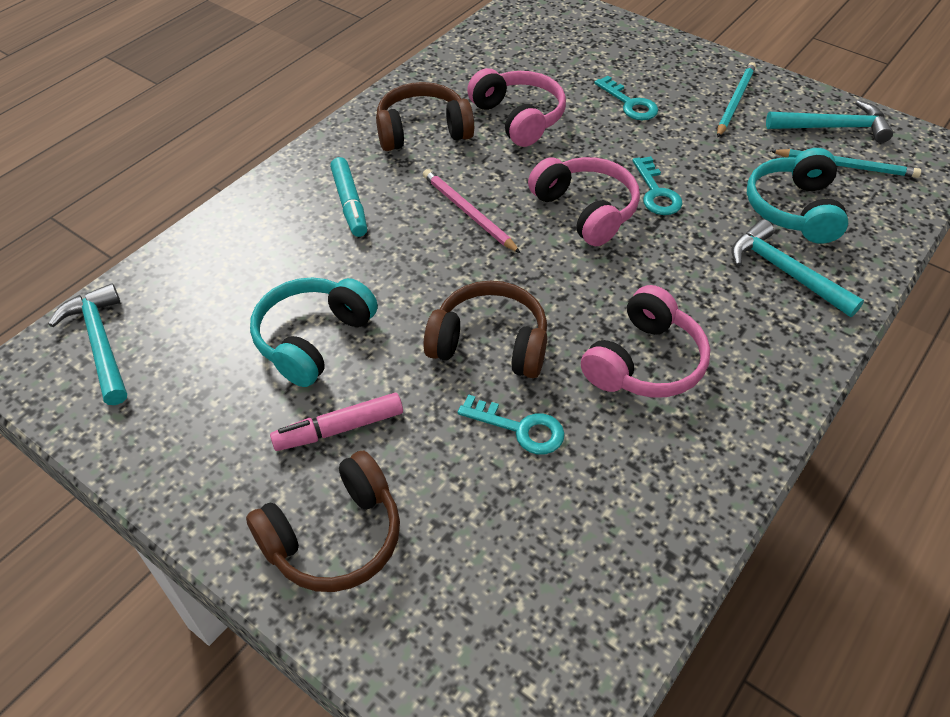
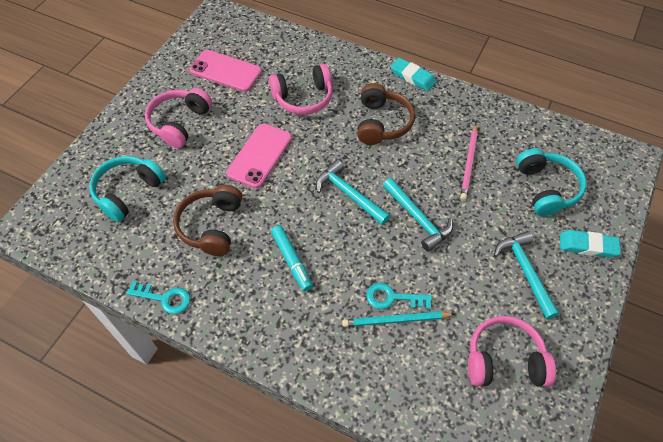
brown headphones: [246,451,400,592] [376,82,474,151] [424,281,547,378] = 3 -> [173,185,242,256] [357,83,415,145] = 2
pink marker: [270,393,403,451] = 1 -> none = 0
pink phone: none = 0 -> [189,50,262,92] [226,123,292,189] = 2
turquoise eraser: none = 0 -> [390,58,436,91] [560,230,621,258] = 2
turquoise key: [458,394,565,455] [594,76,658,120] [632,156,683,215] = 3 -> [126,281,190,314] [366,283,432,310] = 2
turquoise pencil: [717,62,756,138] [771,149,921,178] = 2 -> [342,311,455,327] = 1

